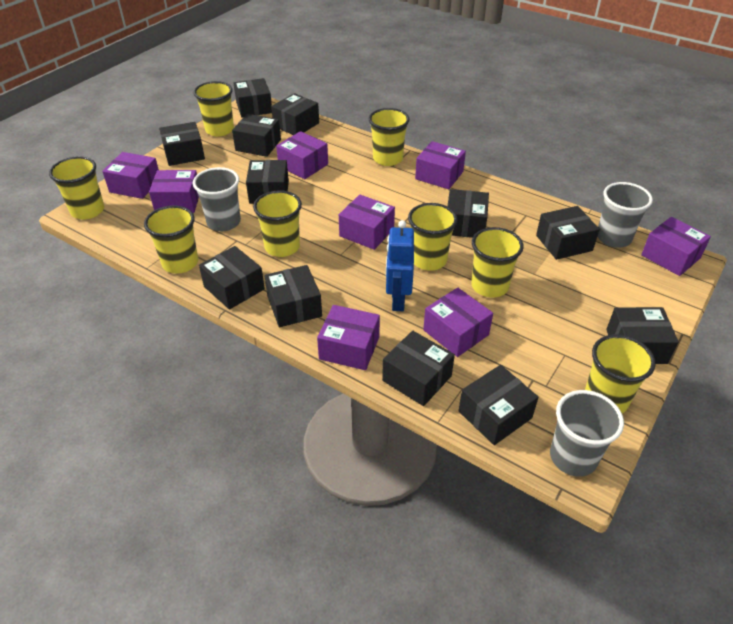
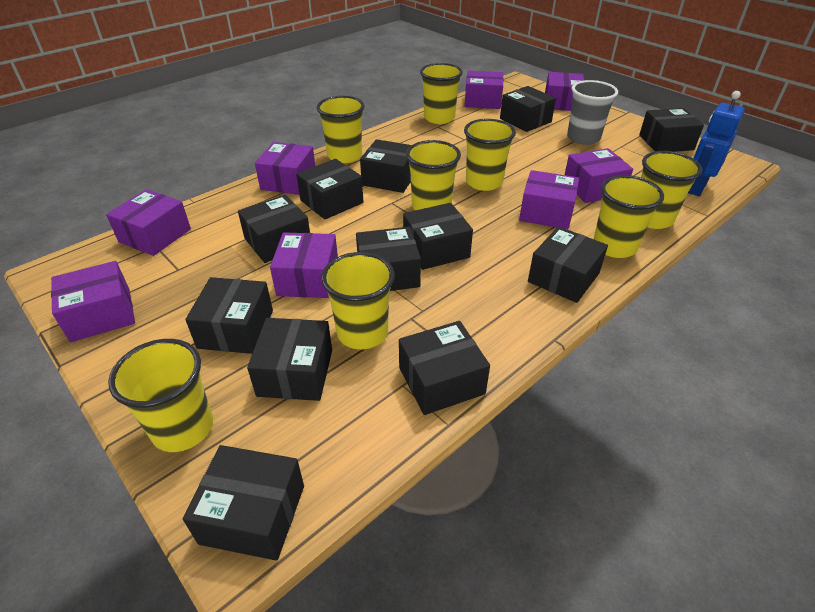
grey cup: [193,167,241,231] [550,390,624,477] [597,182,653,248] = 3 -> [567,80,618,145] = 1

